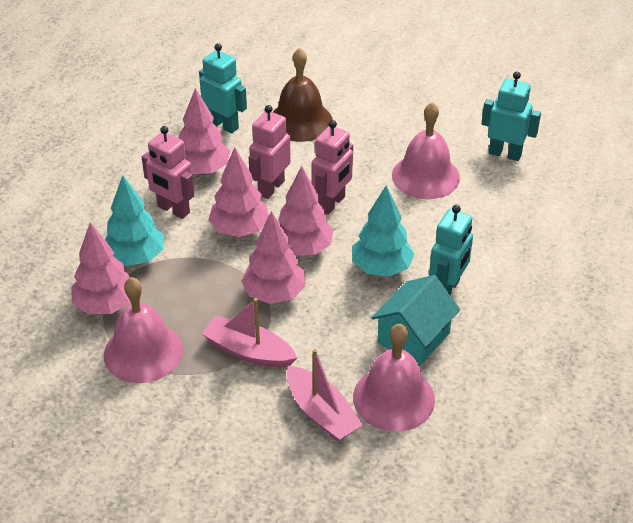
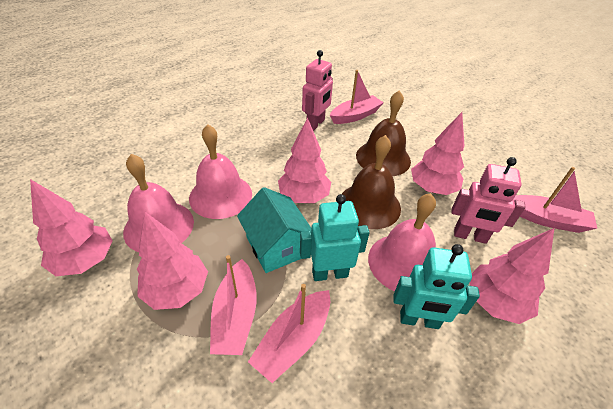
brown bell: [273,48,333,142] = 1 -> [342,135,401,229] [356,90,411,176] = 2
pink boat: [202,298,297,368] [287,349,363,442] = 2 -> [210,255,257,355] [248,284,330,383] [330,70,384,124] [514,167,597,233] = 4
pink robot: [142,126,194,219] [249,105,291,199] [312,120,353,215] = 3 -> [302,50,333,131] [452,157,526,244] = 2
turquoise robot: [199,43,247,134] [429,205,473,295] [481,72,541,161] = 3 -> [300,194,370,281] [393,244,480,329] = 2
turquoise tree: [105,175,164,266] [352,185,415,277] = 2 -> none = 0

